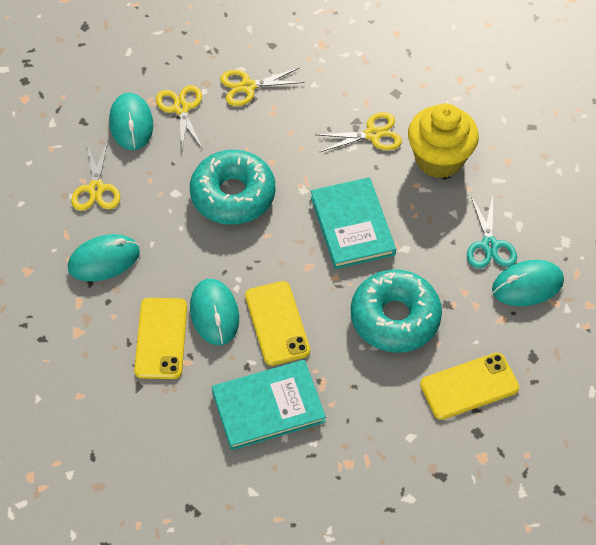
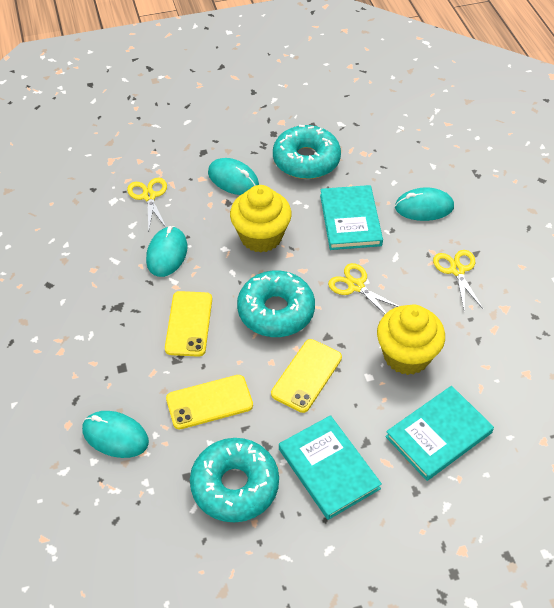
turquoise book: [212,360,326,450] [311,177,396,269] = 2 -> [279,415,382,520] [320,185,383,250] [385,386,494,481] = 3
turquoise donut: [190,150,275,225] [351,270,442,352] = 2 -> [190,438,279,523] [237,271,315,337] [273,125,341,179] = 3
turquoise scissors: [467,196,517,269] = 1 -> none = 0
yellow cupcake: [408,103,479,178] = 1 -> [230,185,292,252] [377,304,445,375] = 2
yellow scissors: [71,141,120,211] [156,85,203,150] [220,68,305,106] [315,112,402,153] = 4 -> [127,178,167,231] [328,263,399,314] [433,250,483,309] = 3

